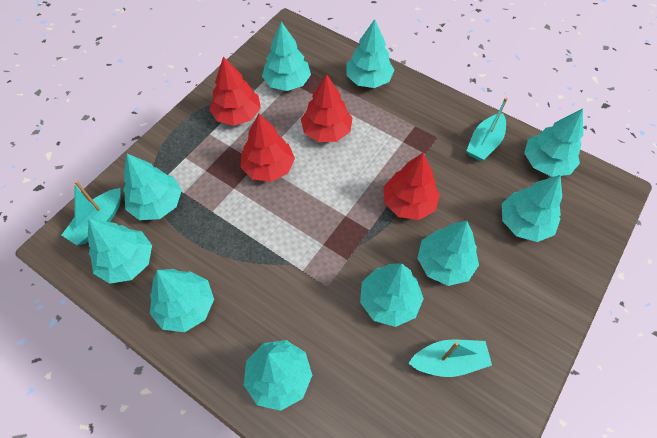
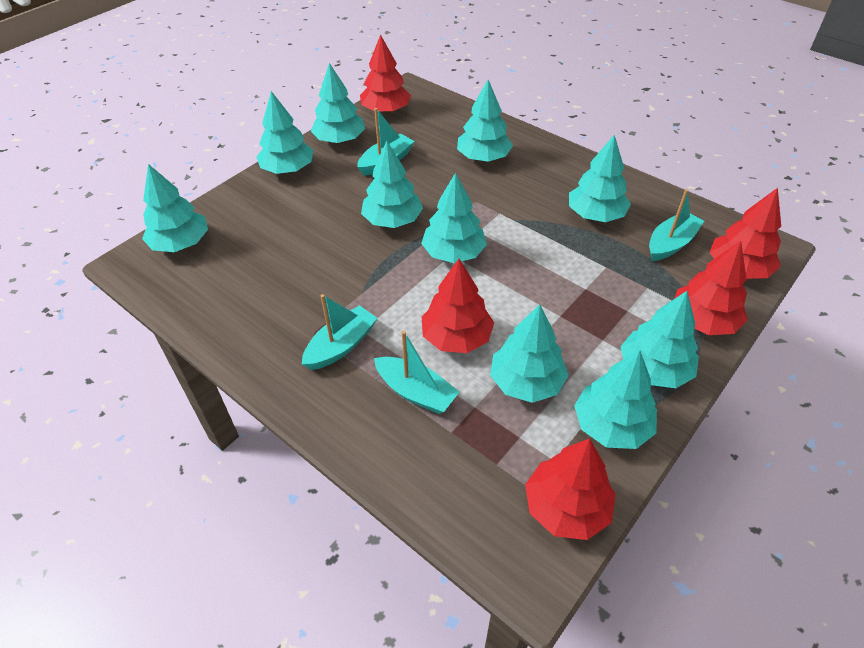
red tree: [209,56,261,126] [241,114,295,182] [301,74,352,142] [383,153,440,220] = 4 -> [360,34,411,114] [422,259,494,353] [525,438,616,540] [674,241,748,335] [710,188,781,279] = 5
turquoise boat: [62,181,121,245] [408,339,492,377] [466,97,508,161] = 3 -> [302,294,378,370] [357,108,415,176] [374,331,459,414] [649,189,704,261] = 4

